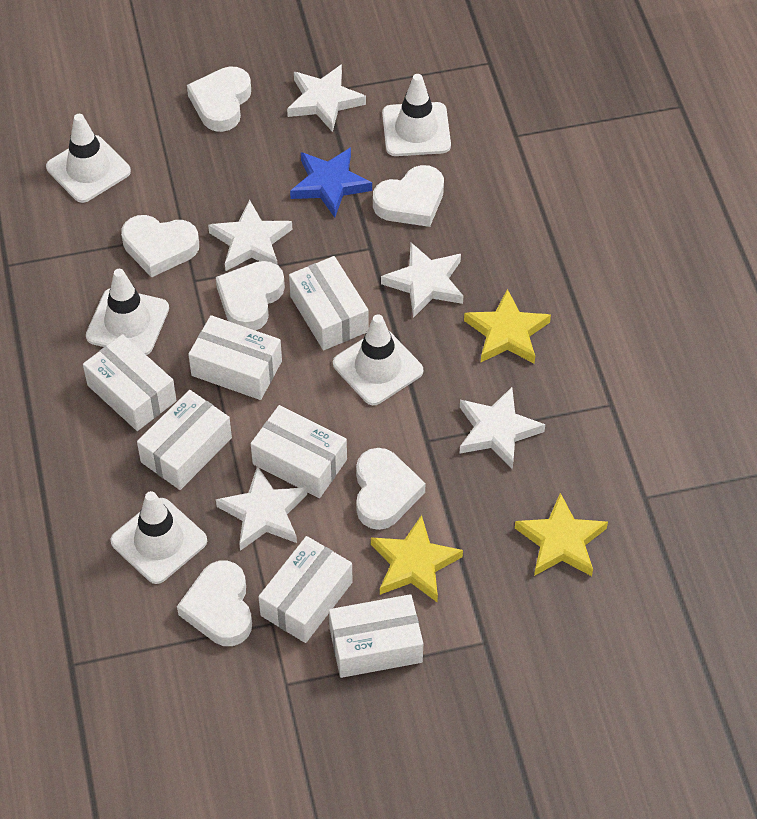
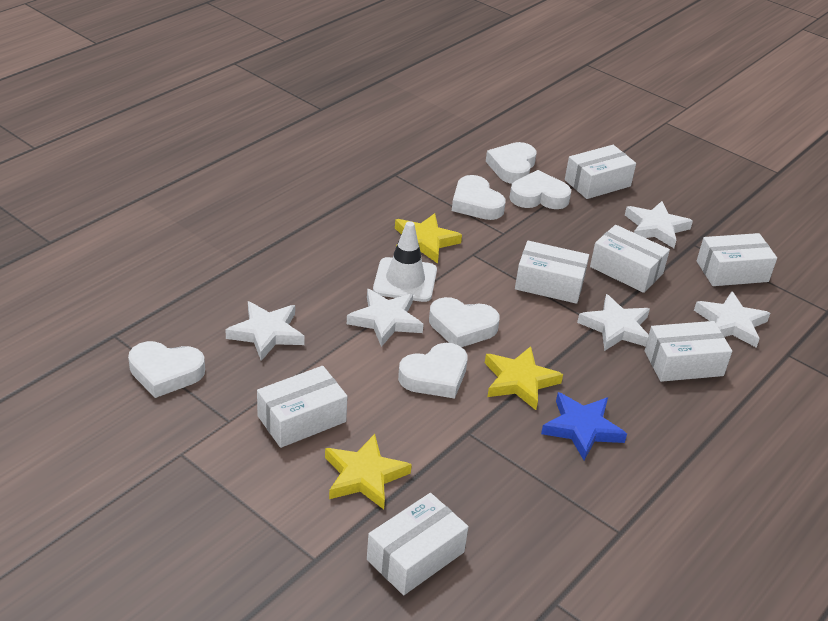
white traffic cone: [46,114,131,203] [86,269,169,355] [110,491,207,584] [333,314,423,405] [382,74,451,156] = 5 -> [373,221,437,302] = 1

